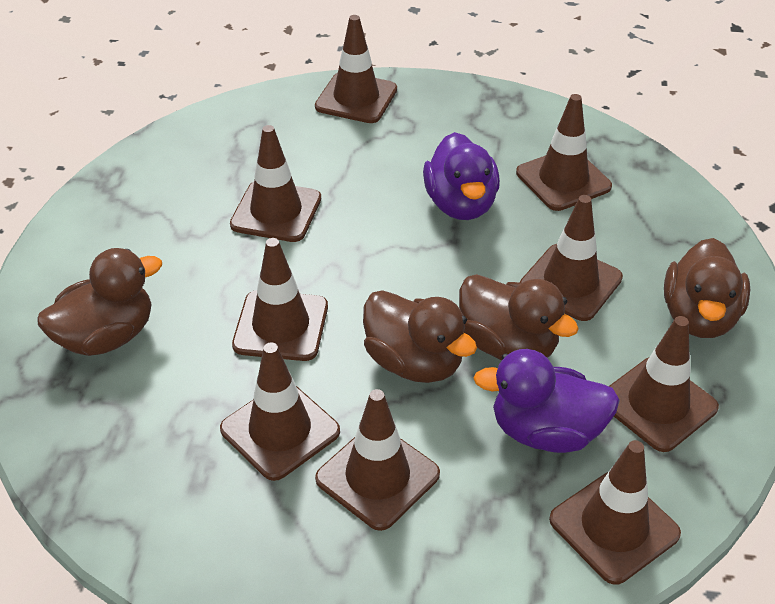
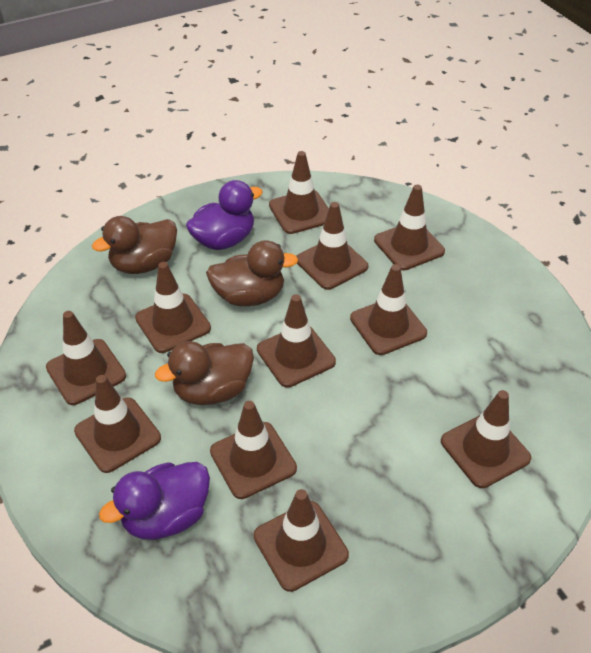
brown duck: [37,248,162,356] [363,290,477,383] [459,274,579,360] [664,238,750,338] = 4 -> [92,216,177,274] [155,341,254,405] [206,240,298,306] = 3
brown traffic cone: [220,342,340,481] [230,125,321,242] [232,238,328,361] [315,15,397,123] [315,389,440,531] [516,94,612,211] [519,195,623,321] [549,440,681,585] [609,316,719,452] = 9 -> [46,311,126,405] [74,375,161,473] [135,262,211,353] [210,401,297,499] [254,489,349,592] [257,294,336,388] [269,151,329,234] [297,202,369,290] [350,264,427,355] [374,185,445,271] [441,390,531,488] = 11

